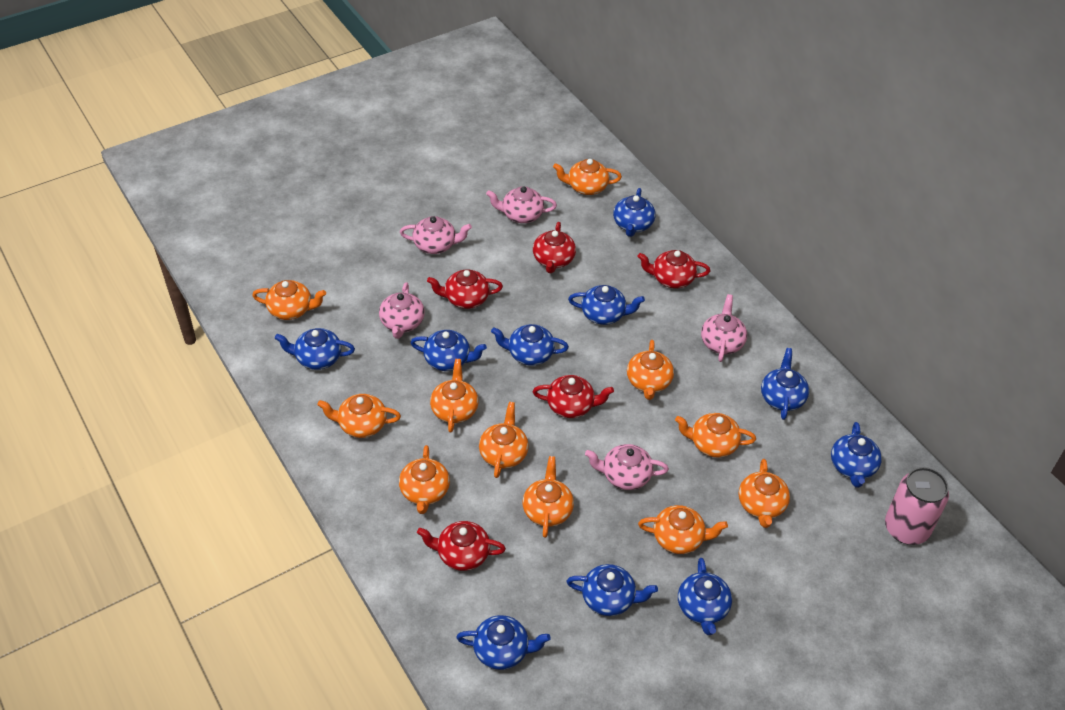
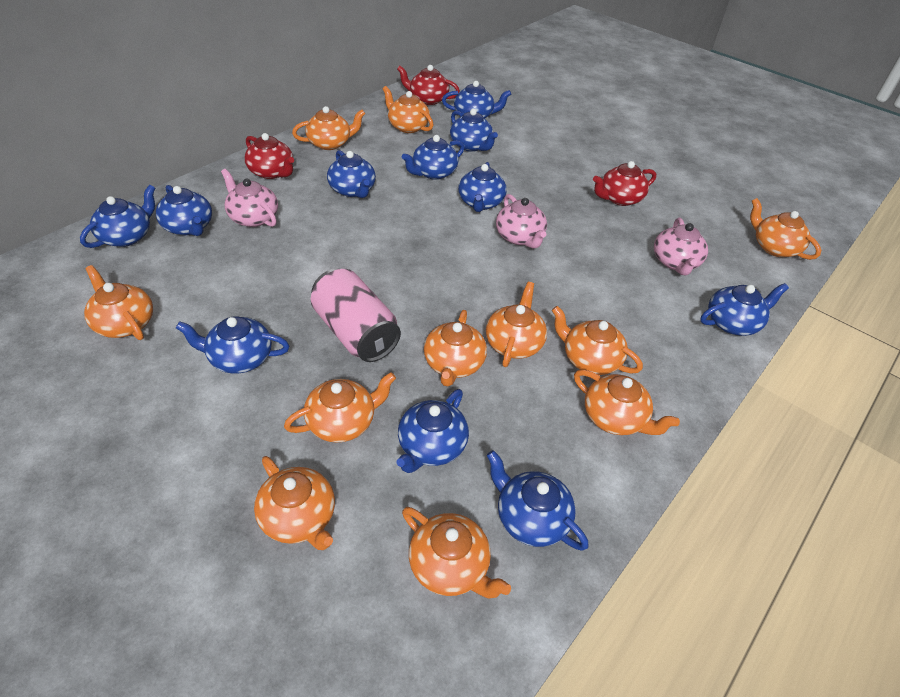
blue teapot: [275,328,355,370] [410,330,487,371] [456,615,551,670] [491,324,569,366] [566,564,658,616] [568,285,645,325] [613,188,656,237] [678,558,732,635] [761,348,809,420] [831,422,882,488] = 10 -> [80,185,155,248] [156,185,212,236] [176,316,289,374] [327,150,376,198] [397,389,469,473] [402,135,464,180] [442,81,511,118] [450,109,498,152] [458,162,507,212] [487,450,588,551] [700,283,789,336] = 11
pink teapot: [379,282,425,339] [400,216,472,254] [486,186,557,223] [585,444,669,490] [701,294,747,362] = 5 -> [221,169,278,227] [496,194,547,249] [654,218,708,276] = 3
red teapot: [417,521,506,571] [427,269,503,309] [533,222,576,273] [533,375,614,418] [638,250,710,288] = 5 -> [245,133,294,179] [397,65,460,105] [593,161,656,206] = 3

